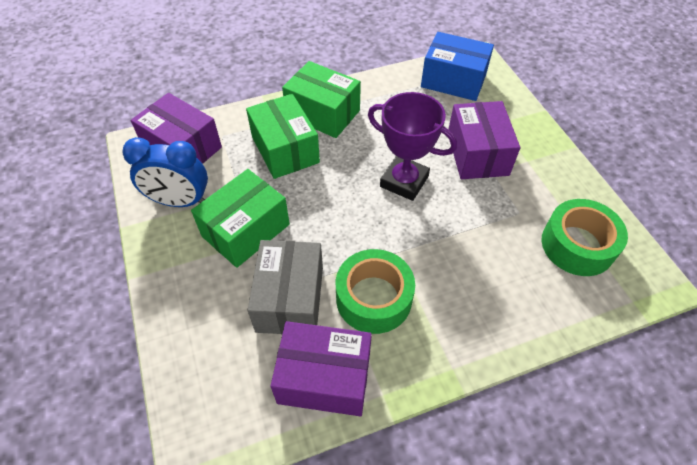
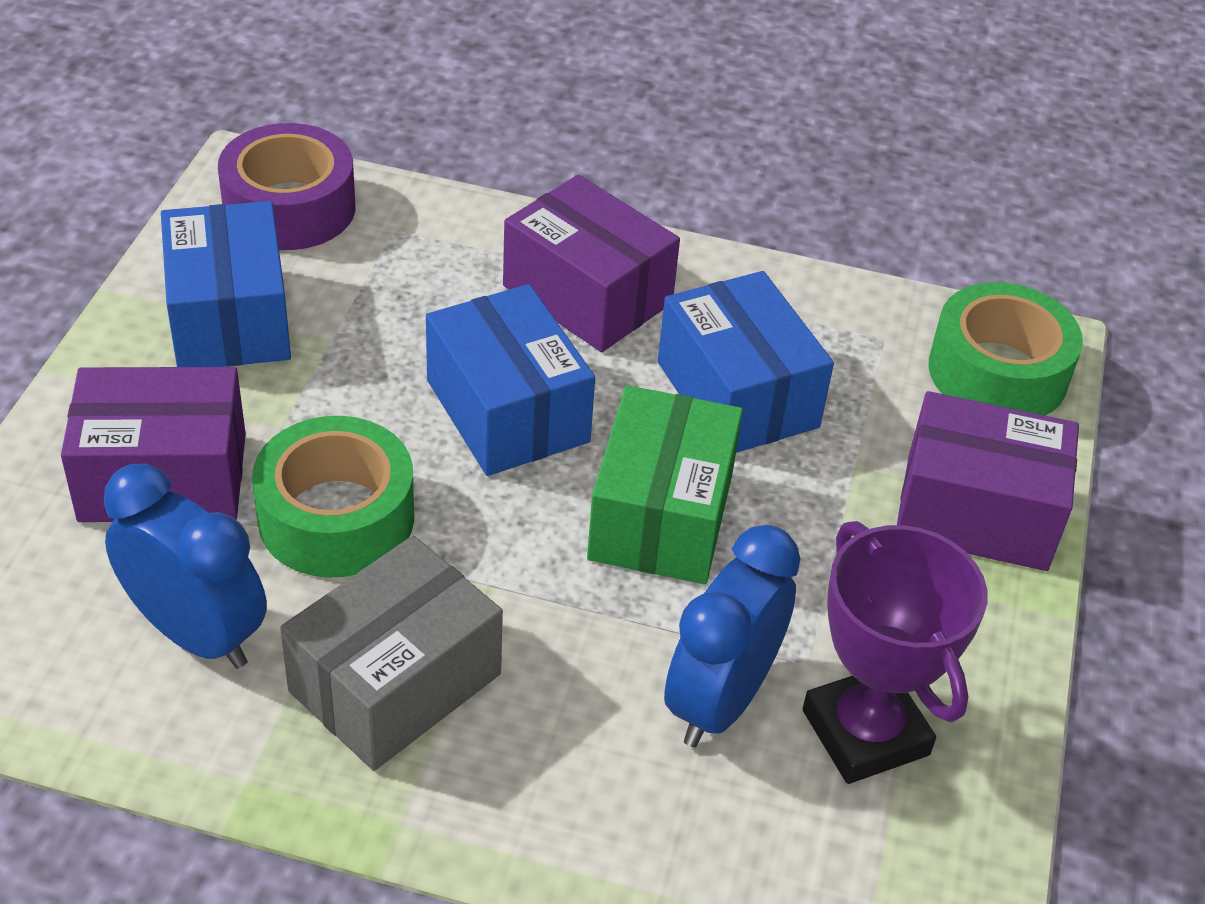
blue box: [421,32,494,101] = 1 -> [161,201,291,367] [426,284,595,476] [658,271,834,453] = 3
blue clock: [122,137,208,207] = 1 -> [104,464,267,669] [664,525,800,747] = 2
green box: [191,169,290,268] [246,94,320,179] [282,61,361,138] = 3 -> [587,385,743,584] = 1
purple tape: none = 0 -> [218,123,355,250] = 1

